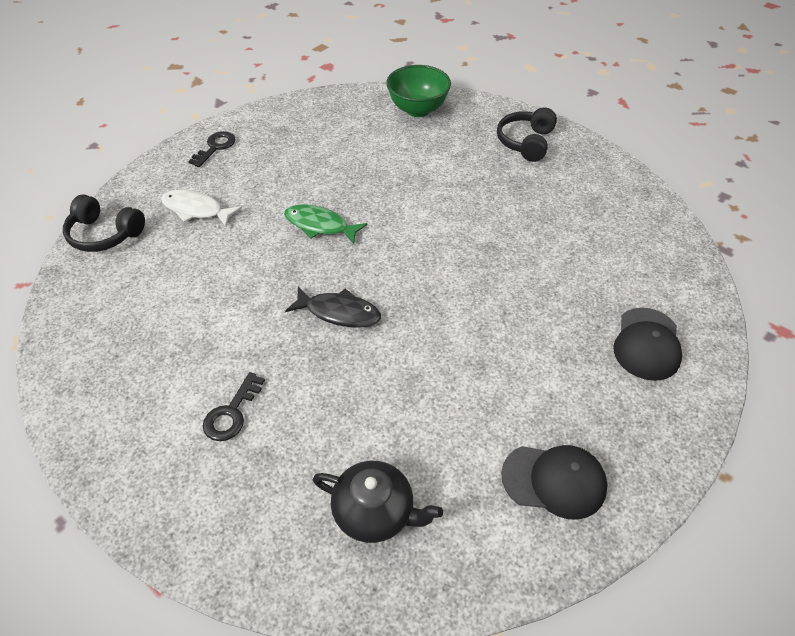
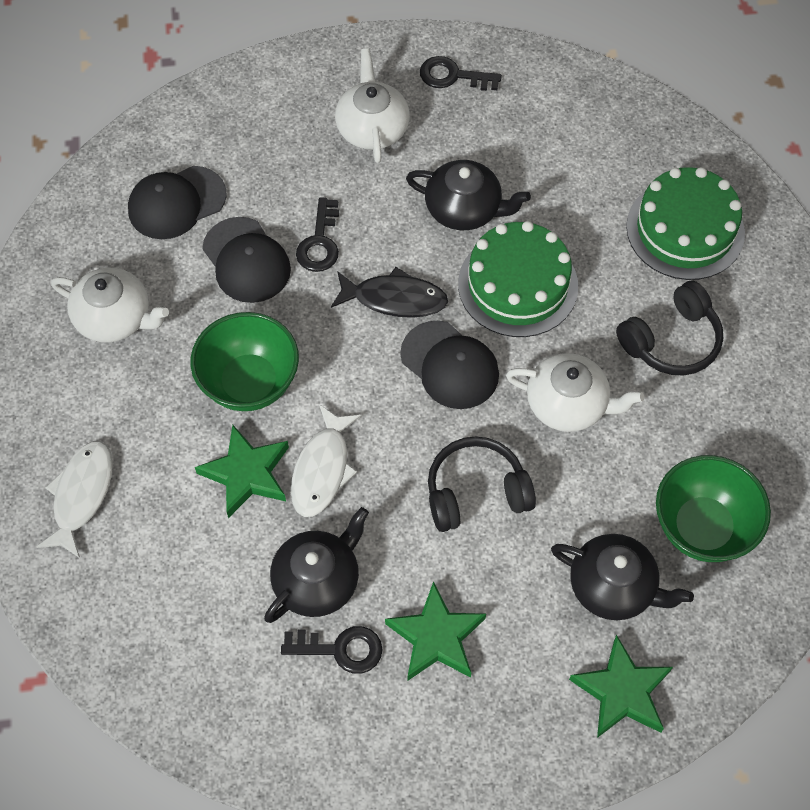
black cap: [501,445,608,520] [613,308,682,381] = 2 -> [128,166,227,239] [202,217,291,303] [400,321,499,409] = 3
black key: [188,131,236,167] [203,372,265,441] = 2 -> [281,626,383,674] [296,197,339,272] [420,56,502,91] = 3
black teapot: [313,461,443,543] = 1 -> [264,507,369,623] [406,160,531,230] [551,534,694,620] = 3
green bowl: [386,65,451,117] = 1 -> [190,312,299,411] [656,455,771,562] = 2
green cake: none = 0 -> [458,221,578,337] [626,167,745,280] = 2
green fish: [284,204,367,244] = 1 -> none = 0
green star: none = 0 -> [195,425,289,518] [385,581,486,680] [569,635,673,738] = 3
white fish: [161,189,242,227] = 1 -> [36,441,113,558] [291,405,361,517] = 2
white teapot: none = 0 -> [51,268,169,343] [335,48,410,163] [506,353,644,432] = 3

